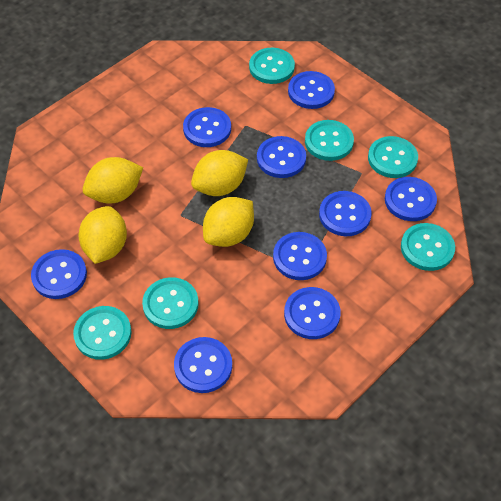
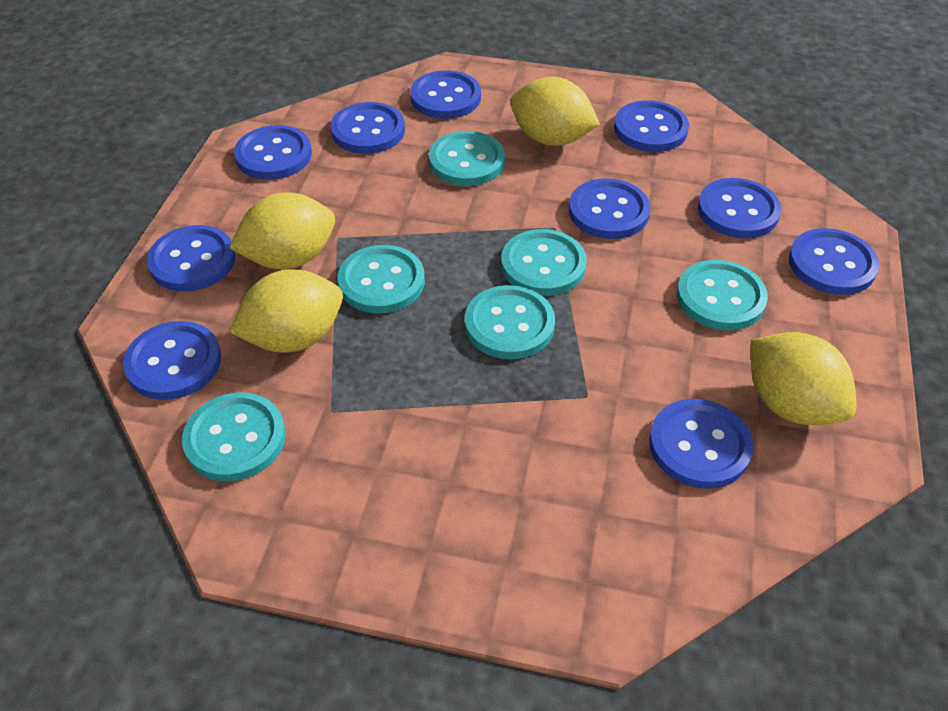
blue button: [31,249,87,299] [174,337,232,393] [183,107,231,147] [257,136,306,178] [273,232,327,280] [284,287,341,339] [288,71,335,109] [319,191,372,236] [385,177,437,221] = 9 -> [123,321,221,400] [147,225,236,291] [234,125,312,180] [331,102,405,154] [410,70,481,119] [569,179,651,239] [614,100,689,152] [649,399,753,489] [698,178,781,238] [789,228,879,295] = 10

